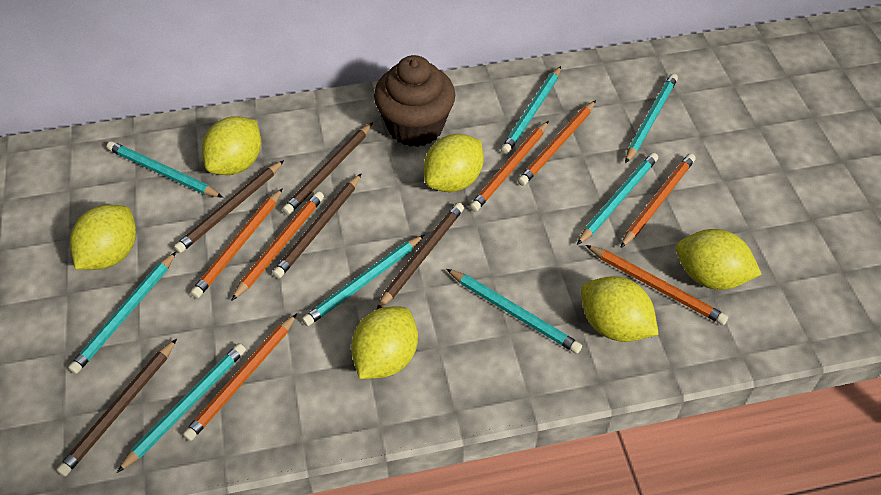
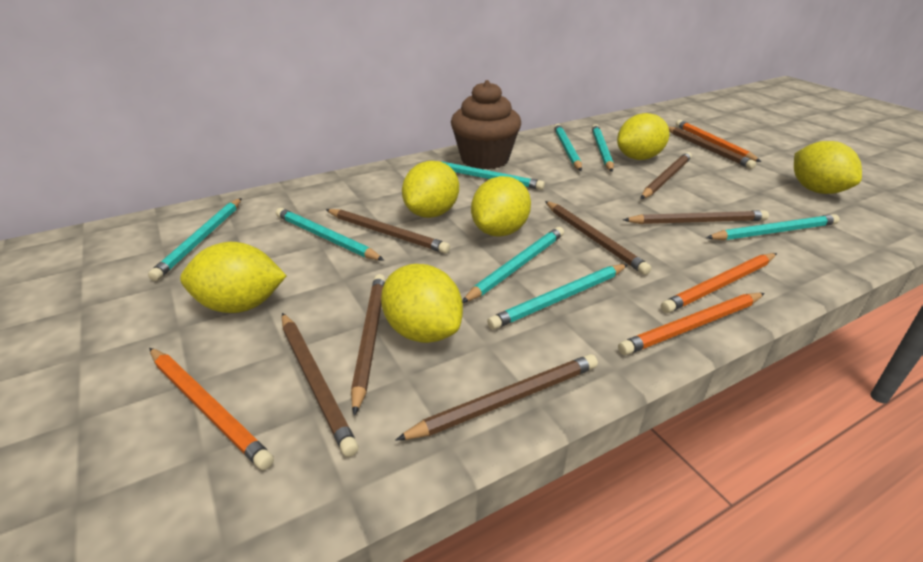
brown pencil: [56,339,177,477] [174,160,284,253] [272,173,362,278] [282,122,373,215] [376,202,464,310] = 5 -> [282,313,359,457] [326,209,450,254] [351,274,386,416] [395,354,598,441] [545,201,651,275] [623,210,769,224] [641,152,692,199] [668,126,756,169] = 8
orange pencil: [183,313,297,441] [190,188,283,298] [231,191,324,301] [470,121,549,212] [518,100,596,186] [586,245,728,325] [620,153,695,248] = 7 -> [149,348,274,470] [618,293,765,355] [661,253,777,313] [676,120,761,162] = 4

